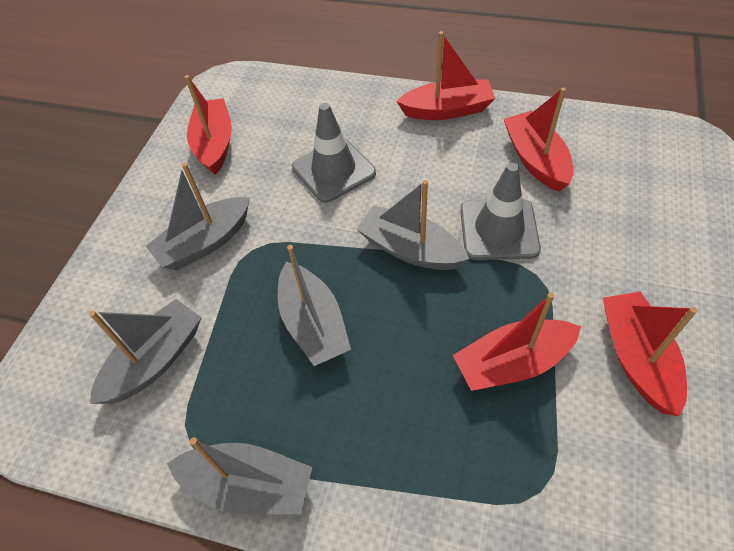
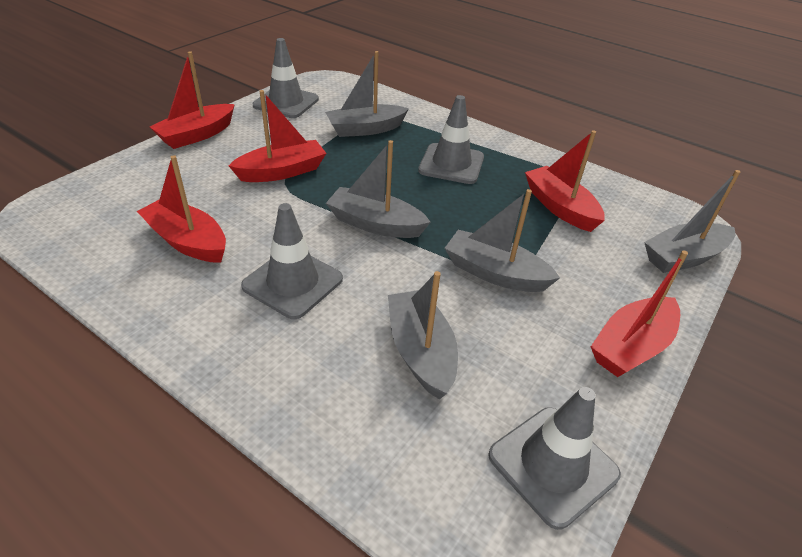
grey traffic cone: [292,103,376,203] [460,163,541,260] = 2 -> [241,203,343,319] [253,38,319,118] [418,95,484,184] [488,387,621,530] = 4

